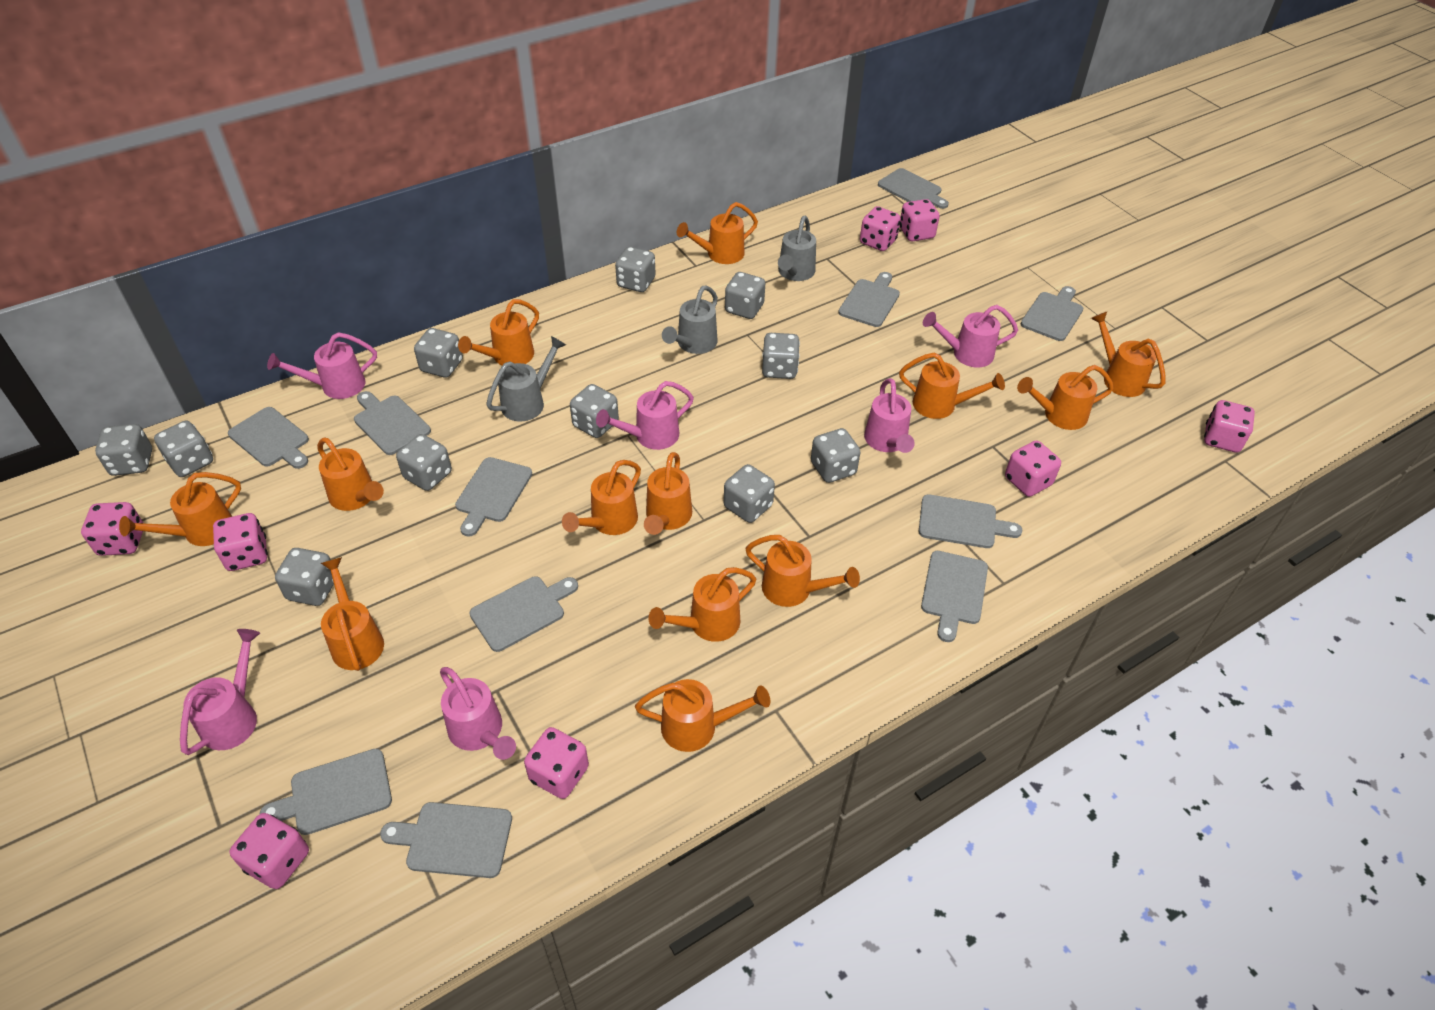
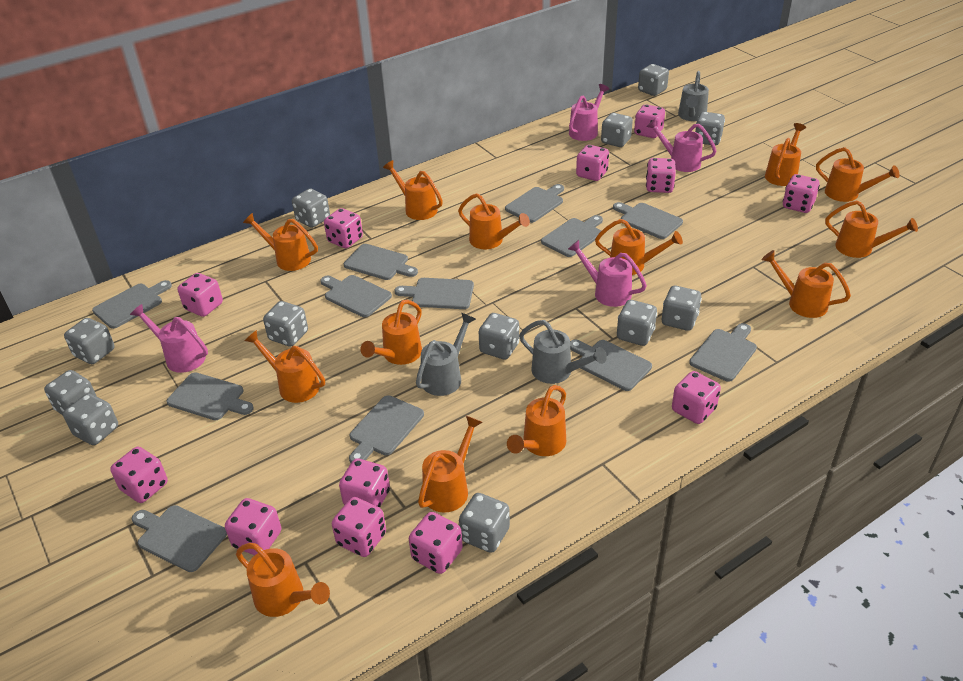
grey cutting board: [228,407,309,469] [260,749,392,835] [354,391,431,455] [380,802,512,878] [455,457,532,537] [469,576,578,652] [838,272,900,327] [878,168,949,209] [919,494,1022,548] [921,551,988,642] [1021,286,1083,341] = 11 -> [92,280,172,329] [132,505,227,572] [166,372,254,420] [320,275,392,317] [344,244,418,280] [349,395,424,463] [395,278,474,309] [505,184,564,223] [541,215,603,257] [570,339,652,391] [613,202,683,239] [689,323,757,382] = 12
grey dice: [95,424,152,476] [154,421,213,477] [275,548,334,606] [396,434,452,491] [414,328,463,378] [570,384,619,438] [615,247,656,292] [724,464,775,523] [725,272,765,319] [762,333,800,379] [811,428,861,483] = 11 -> [44,370,96,415] [63,393,118,445] [64,318,115,364] [263,301,308,347] [292,189,330,228] [459,493,510,553] [479,313,519,360] [601,113,633,147] [617,300,657,346] [638,64,669,96] [662,286,702,331] [695,112,725,146] = 12
pink dice: [81,502,144,556] [213,513,268,571] [230,813,309,889] [524,727,589,799] [860,206,901,251] [900,199,940,242] [1005,440,1061,497] [1204,400,1255,453] = 8 -> [110,447,168,503] [177,273,223,317] [225,498,281,555] [324,208,363,248] [332,497,386,557] [339,458,390,508] [409,512,463,574] [576,145,609,181] [634,104,665,138] [646,158,676,193] [672,371,721,424] [783,174,820,213] = 12
pink watering can: [180,629,260,755] [267,332,377,399] [440,667,516,760] [596,381,694,450] [864,378,915,453] [923,305,1018,368] = 6 -> [130,304,208,373] [568,240,647,307] [569,84,609,141] [646,118,716,172] = 4

